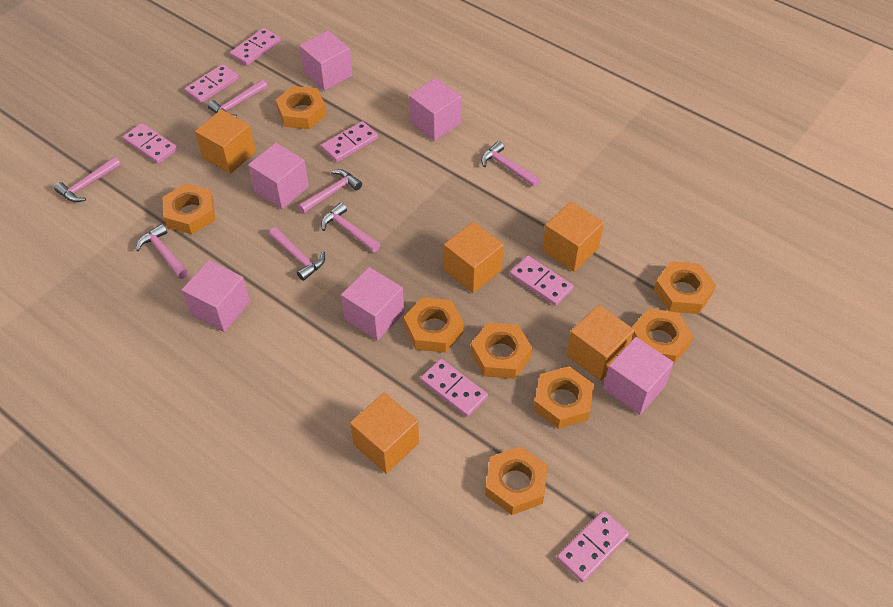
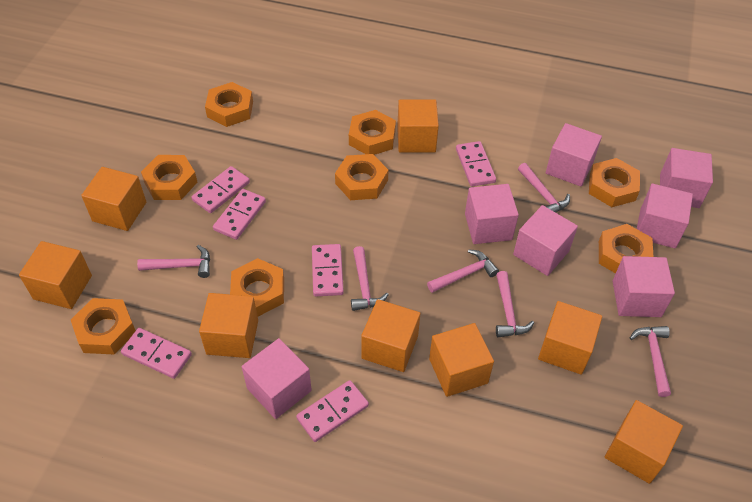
orange cube: [195,109,256,174] [350,392,419,474] [444,222,504,293] [542,202,604,272] [566,305,634,381] = 5 -> [19,241,92,309] [81,167,146,231] [199,293,258,358] [361,299,420,372] [397,99,439,153] [429,323,494,397] [538,301,602,375] [605,400,683,484] = 8
pink cube: [182,260,250,332] [248,143,309,209] [300,31,353,91] [341,267,404,341] [409,78,462,141] [603,337,674,415] = 6 -> [242,338,312,419] [465,184,519,244] [513,205,578,276] [546,123,602,187] [613,256,675,317] [637,183,693,248] [660,148,713,208] = 7
pink domino: [123,123,178,164] [185,64,239,103] [230,28,281,66] [321,121,378,162] [421,359,488,417] [510,256,574,306] [557,511,629,582] = 7 -> [121,328,192,379] [191,166,250,213] [213,189,266,240] [296,380,369,442] [312,244,344,296] [456,141,496,187] = 6
pink hammer: [54,157,121,202] [136,224,189,279] [208,79,267,117] [269,227,325,281] [298,169,362,214] [321,202,381,252] [481,141,540,187] = 7 -> [137,245,210,278] [351,246,389,311] [427,249,499,293] [496,271,534,337] [518,163,570,213] [630,326,671,397] = 6

